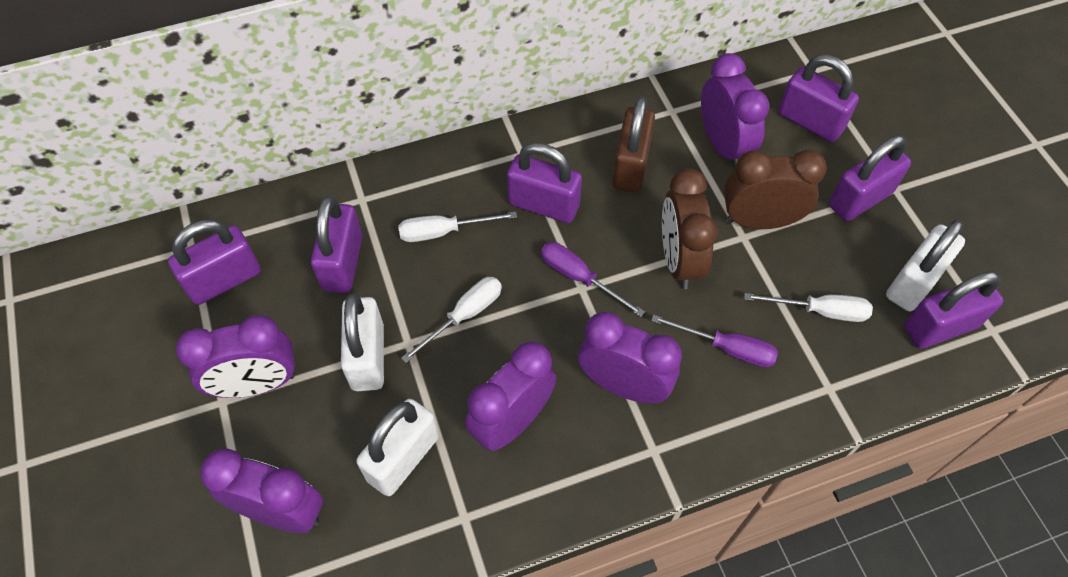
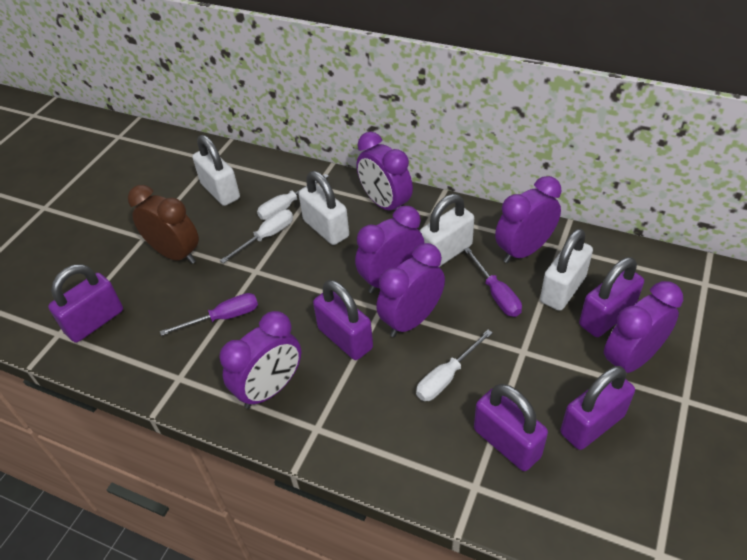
brown clock: [662,168,718,289] [724,150,827,229] = 2 -> [128,185,199,264] = 1
brown padlock: [612,96,655,192] = 1 -> none = 0
purple clock: [176,315,295,398] [200,448,323,533] [465,341,556,451] [578,312,682,404] [701,53,769,168] = 5 -> [219,311,301,409] [355,206,424,293] [356,132,413,210] [376,243,445,337] [495,176,561,263] [604,281,683,373] = 6
purple padlock: [168,219,261,305] [311,196,363,293] [507,143,582,223] [778,55,859,142] [829,135,911,221] [904,271,1004,349] = 6 -> [48,264,123,342] [313,280,373,360] [474,384,548,471] [561,366,635,450] [579,257,644,337] = 5
white padlock: [341,293,384,391] [356,399,439,496] [886,220,965,312] = 3 -> [192,135,240,206] [298,171,349,245] [420,194,474,267] [540,229,593,311] = 4

